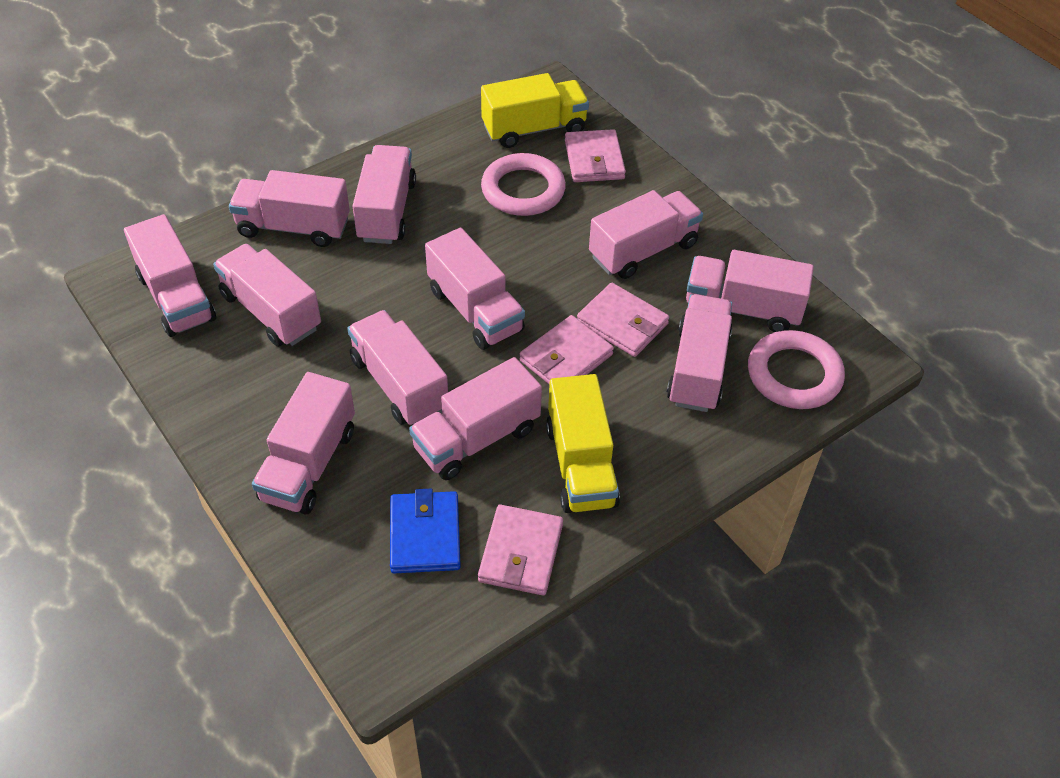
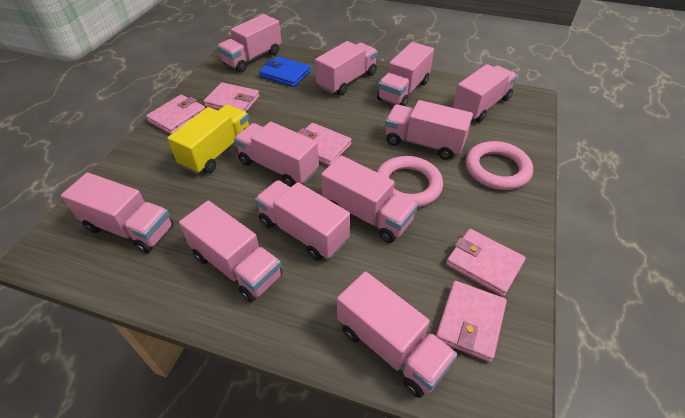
pink wallet: [478,505,563,595] [520,315,614,385] [565,129,626,182] [577,283,669,357] = 4 -> [146,95,205,134] [203,82,260,112] [297,123,352,166] [436,281,507,362] [446,229,526,296] = 5
yellow truck: [481,73,589,148] [546,374,620,513] = 2 -> [167,105,249,174] = 1

